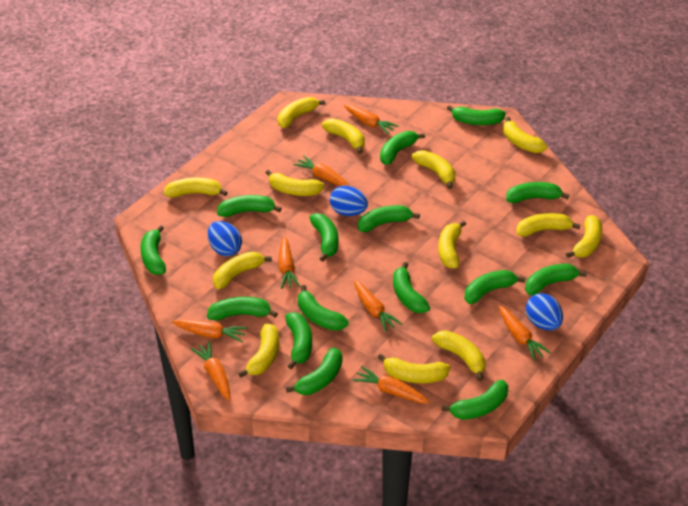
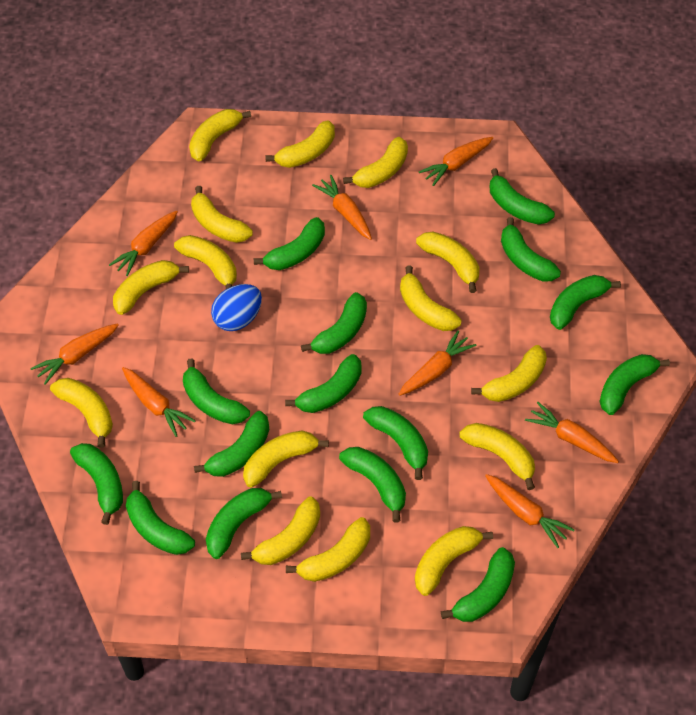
blue egg: [208,221,242,257] [330,186,368,216] [526,293,563,331] = 3 -> [211,284,262,331] = 1
yellow banana: [164,177,228,198] [213,251,272,289] [238,323,279,378] [266,170,325,196] [278,97,325,128] [322,119,365,154] [378,354,450,383] [412,150,456,189] [432,330,486,381] [438,220,466,268] [503,117,547,153] [516,213,580,237] [566,215,602,258] = 13 -> [50,378,113,448] [113,260,189,315] [174,235,237,289] [189,109,251,161] [191,186,253,243] [241,496,320,565] [243,431,329,487] [266,121,335,168] [286,517,370,582] [343,137,408,188] [400,266,461,331] [415,526,493,596] [416,231,479,293] [459,423,535,490] [471,345,547,402] = 15

